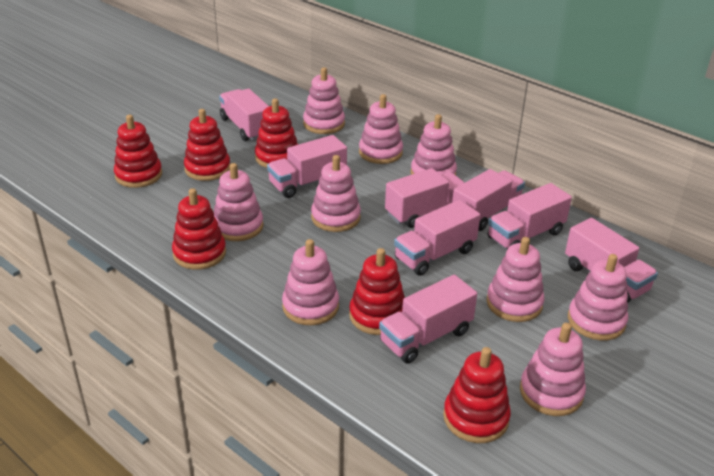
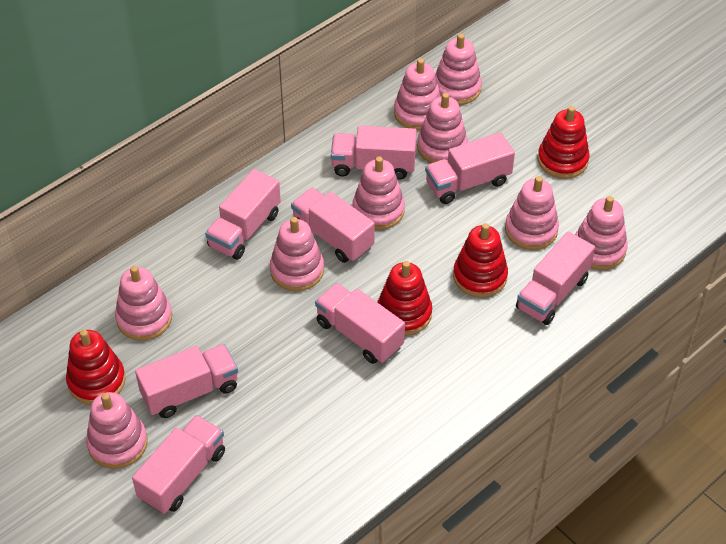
red stacking toy: [114,115,162,188] [172,188,226,270] [184,109,230,181] [255,98,298,168] [349,248,405,335] [443,347,511,443] = 6 -> [66,330,126,405] [377,261,432,336] [453,223,508,298] [538,106,590,179] = 4

